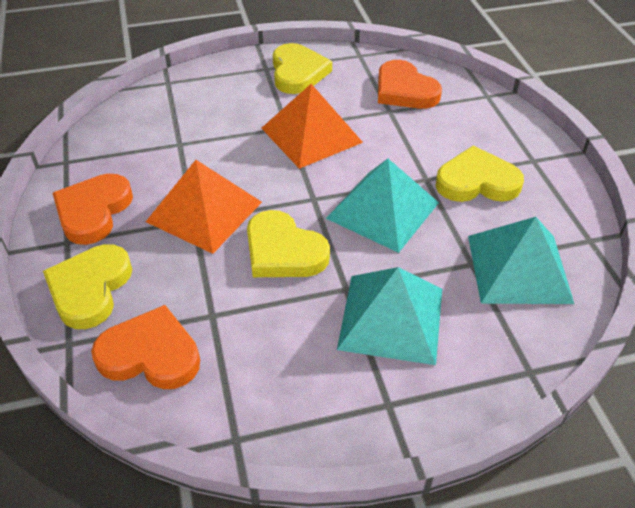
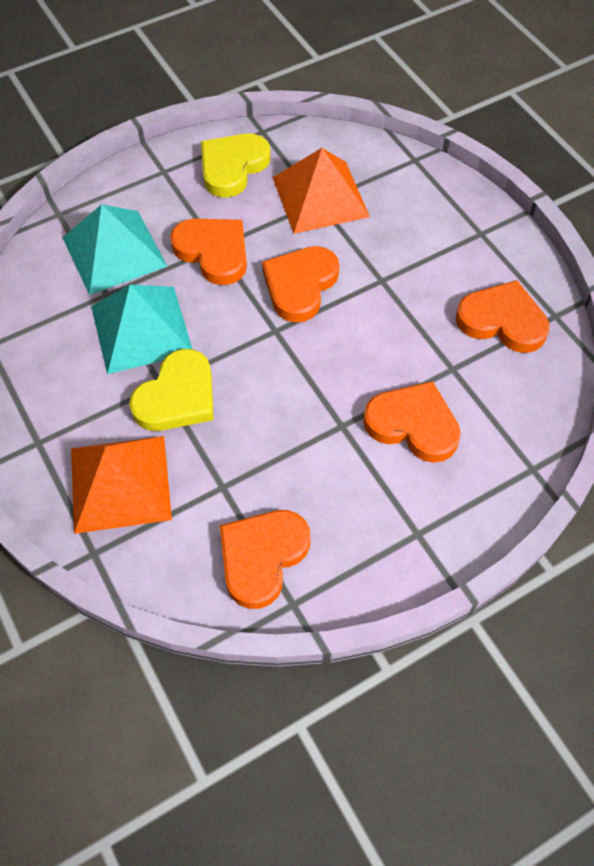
orange heart: [53,174,133,245] [91,305,200,389] [378,60,442,109] = 3 -> [170,219,247,285] [220,510,311,609] [262,246,339,323] [363,381,461,463] [456,280,550,353] = 5
turquoise pyramid: [326,159,439,253] [337,267,442,365] [468,217,574,304] = 3 -> [63,204,168,295] [91,285,192,374] = 2
yellow heart: [43,244,132,329] [247,210,330,277] [273,43,332,94] [436,146,524,202] = 4 -> [129,349,214,431] [201,133,270,198] = 2

